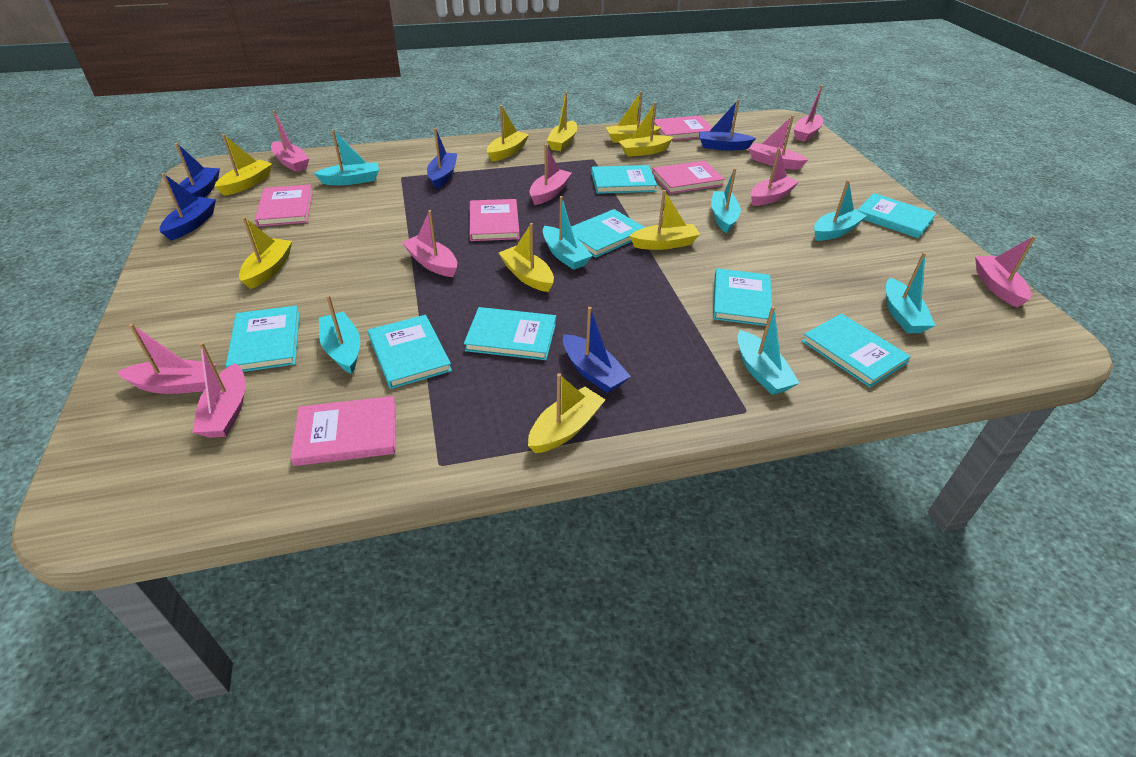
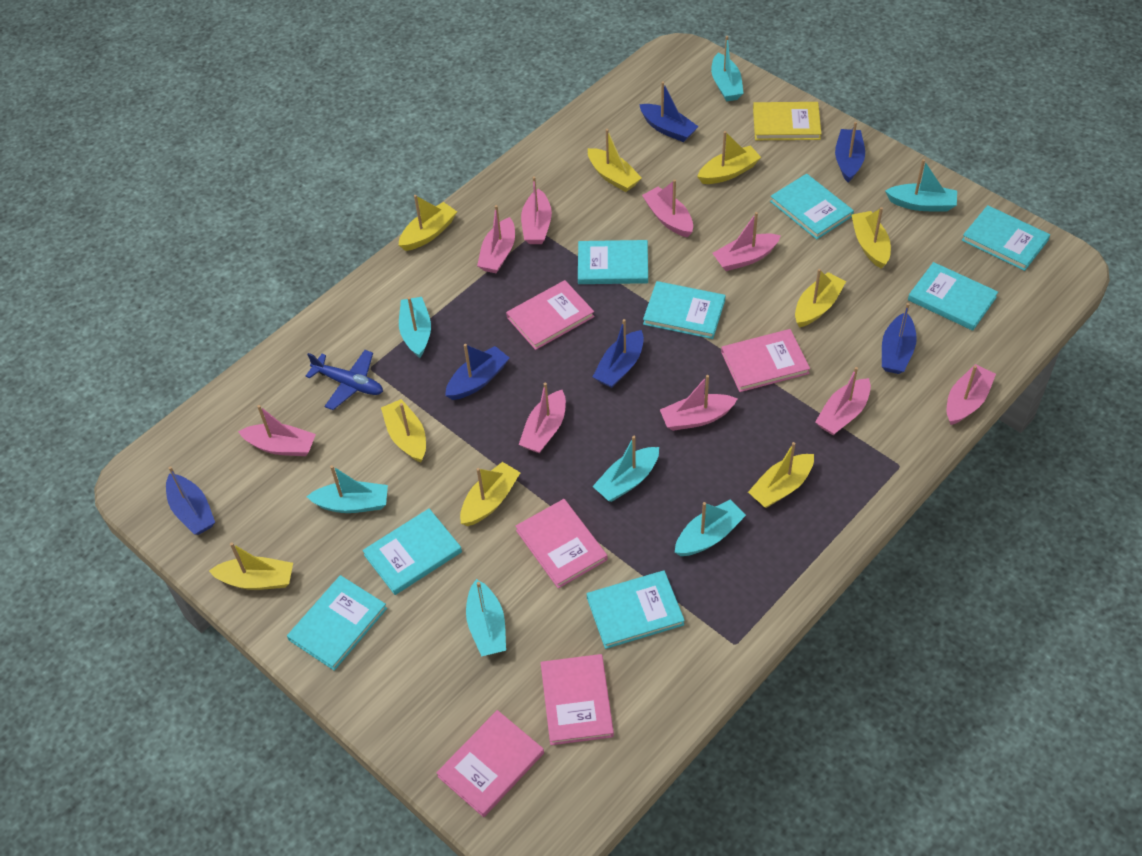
blue boat: [160,173,216,240] [175,143,220,198] [427,128,457,189] [563,307,631,393] [699,99,756,150] = 5 -> [166,466,215,535] [445,344,509,400] [593,319,644,388] [639,81,699,142] [835,122,865,182] [882,303,917,374] = 6
blue plane: none = 0 -> [306,350,383,410] = 1
yellow book: none = 0 -> [753,102,821,140] = 1

